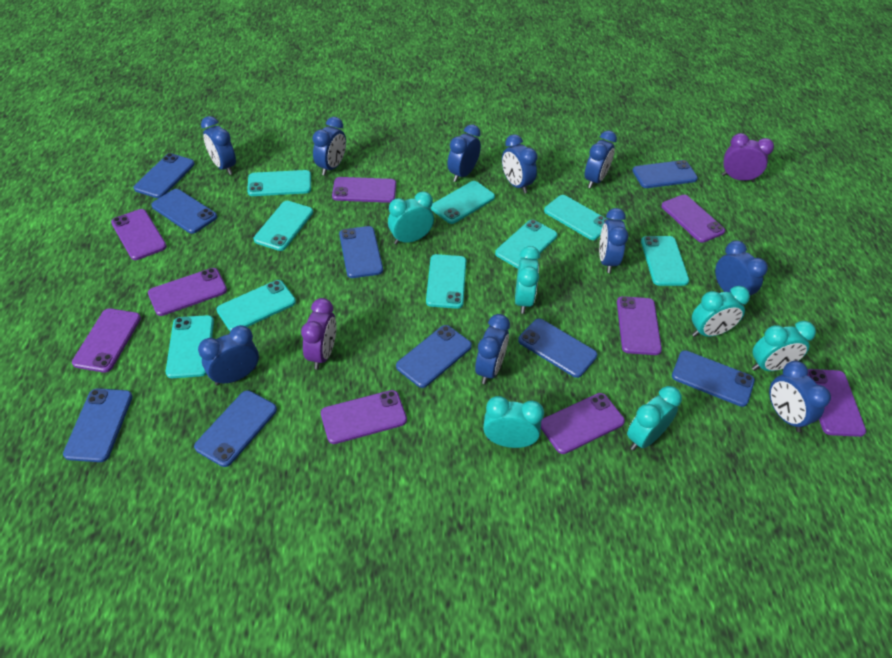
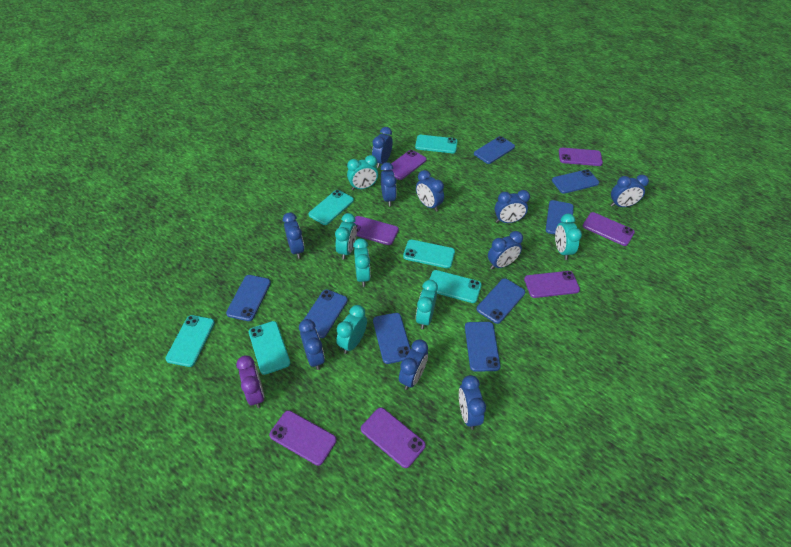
blue phone: [63,388,133,462] [134,153,195,198] [151,189,217,234] [194,390,277,467] [339,226,383,278] [396,325,472,388] [518,318,597,378] [632,160,698,188] [672,350,755,407] = 9 -> [226,275,271,321] [304,289,348,338] [373,313,411,364] [465,322,501,372] [474,136,515,164] [476,278,525,324] [546,200,574,235] [552,169,599,194] = 8
purple clock: [301,298,336,369] [722,133,774,182] = 2 -> [236,355,265,408] = 1
purple phone: [72,308,141,373] [111,209,167,260] [148,268,227,316] [321,390,407,444] [332,177,396,203] [541,393,625,454] [617,296,662,355] [661,195,725,243] [807,369,866,437] = 9 -> [269,410,337,466] [354,216,399,245] [361,407,426,468] [391,150,427,180] [524,271,580,298] [559,148,603,166] [583,212,635,246] = 7
turquoise phone: [166,315,214,378] [216,280,296,331] [247,170,311,196] [254,201,313,251] [426,254,466,309] [431,181,495,224] [495,220,557,268] [544,195,608,240] [641,236,689,286] = 9 -> [165,315,215,367] [249,321,290,375] [309,190,354,225] [403,240,455,268] [415,135,458,153] [429,270,482,303] = 6

